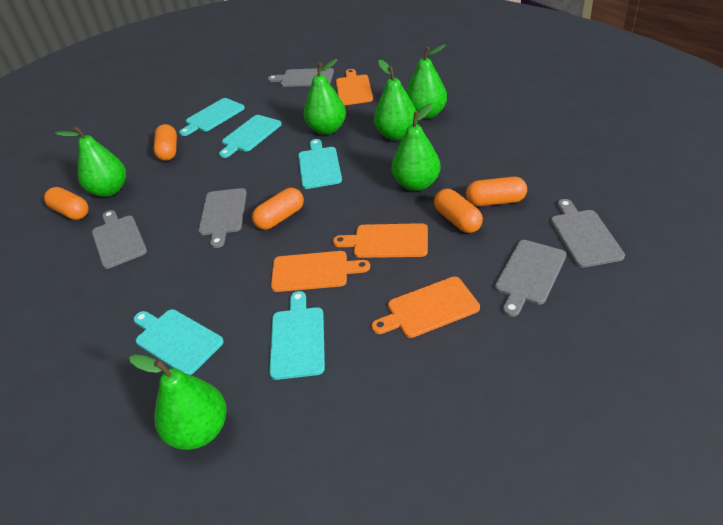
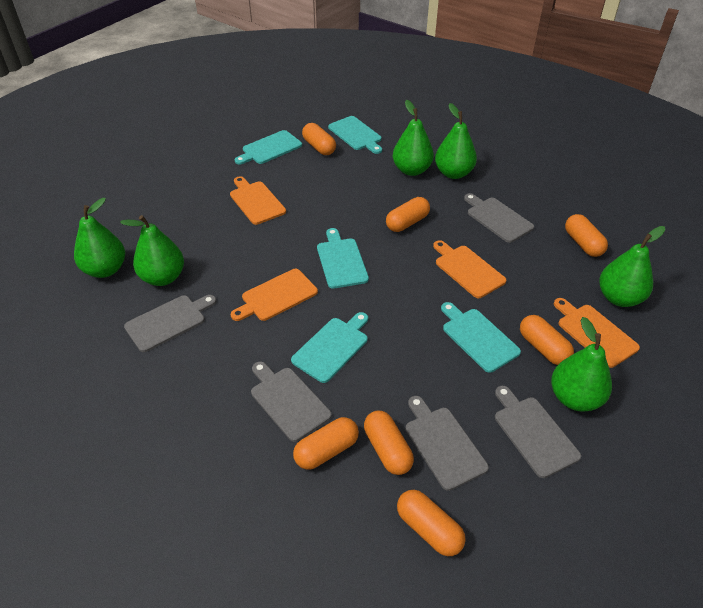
orange capsule: [44,187,89,220] [154,124,177,161] [252,188,304,230] [434,189,483,233] [466,177,527,206] = 5 -> [293,417,359,470] [302,123,336,155] [364,411,414,475] [386,197,430,232] [397,490,466,556] [520,315,574,365] [565,214,608,257] = 7

